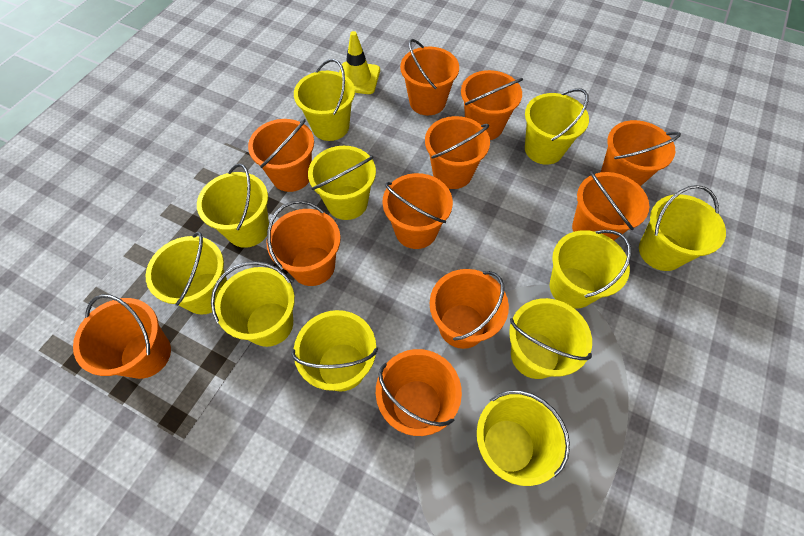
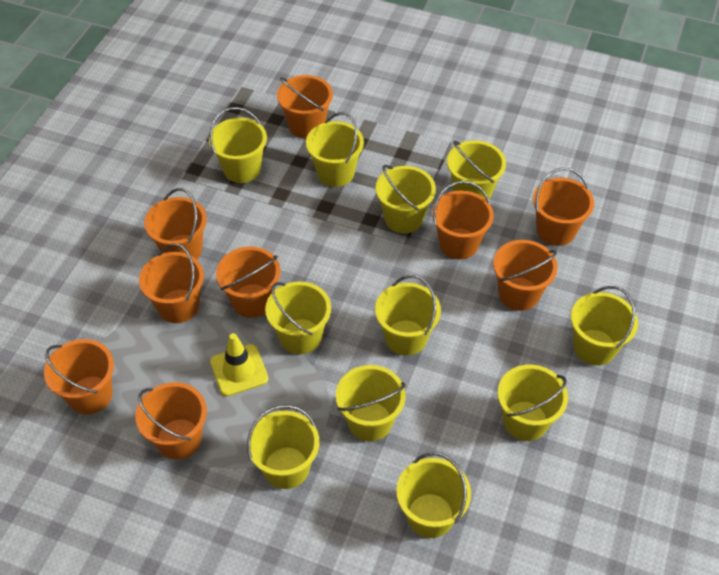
orange bucket: [73,294,171,379] [248,119,314,192] [266,200,341,286] [376,349,462,436] [382,173,453,249] [400,39,459,115] [425,116,490,189] [430,269,509,349] [461,70,523,140] [572,171,649,240] [601,120,681,186] = 11 -> [44,339,114,414] [135,382,207,460] [139,243,204,323] [144,188,207,259] [216,247,281,318] [277,75,333,139] [432,181,494,259] [493,240,558,311] [533,168,594,246] = 9

